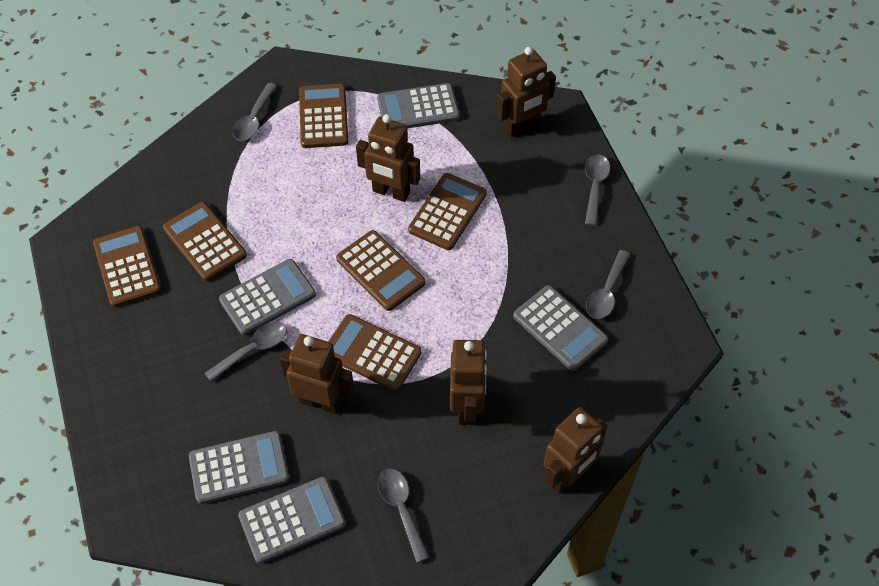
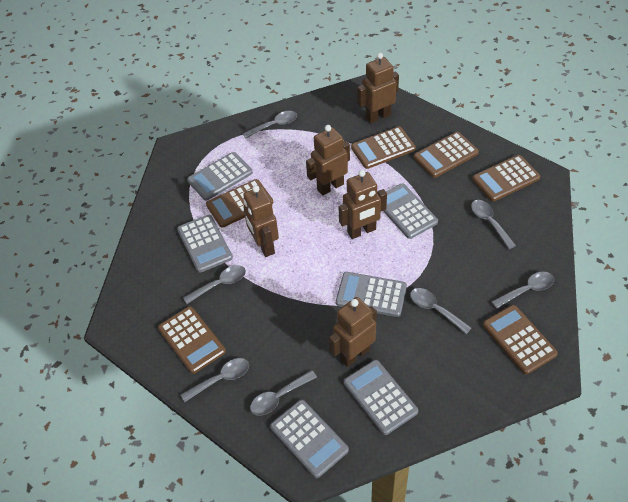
grey calculator: [189,431,289,504] [219,259,316,335] [238,477,346,564] [377,83,460,128] [513,285,608,371] = 5 -> [177,215,233,273] [187,152,253,201] [270,400,349,478] [336,272,407,317] [344,360,418,435] [383,183,438,239] = 6
grey spoon: [204,322,287,382] [233,83,277,141] [378,469,429,563] [585,154,610,226] [586,250,630,319] = 5 -> [181,358,249,402] [183,265,246,304] [243,111,297,139] [250,370,317,416] [410,288,471,334] [471,200,516,249] [492,272,554,309] = 7

